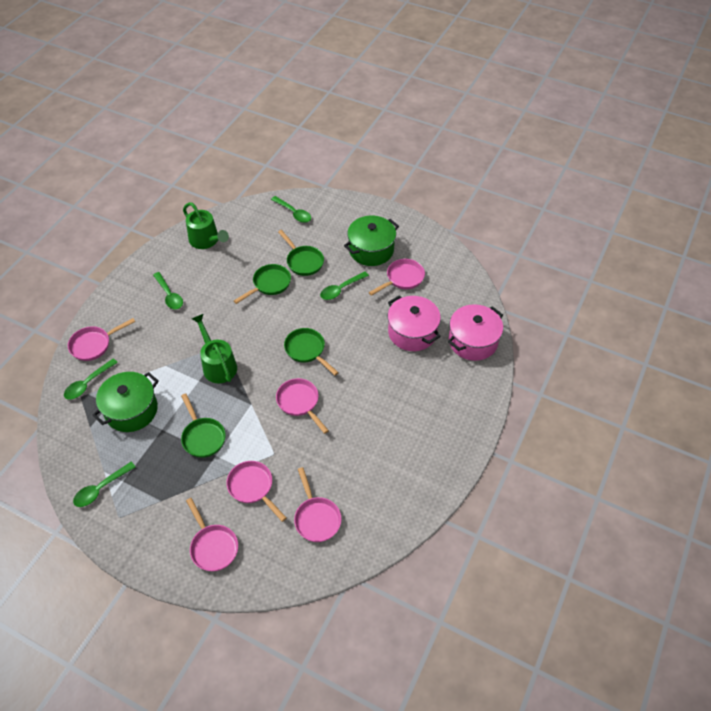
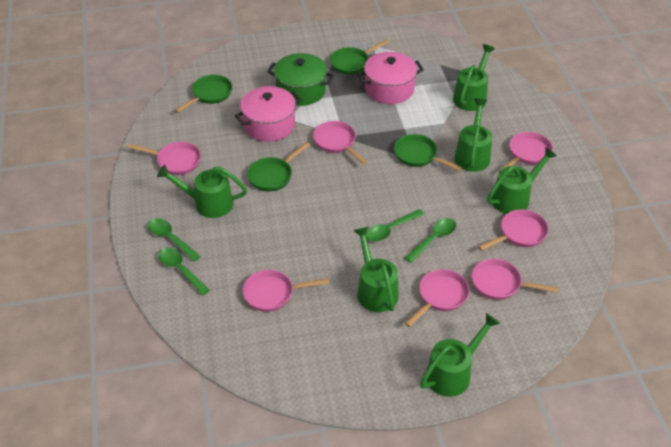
green pot: [92,372,159,432] [344,216,399,266] = 2 -> [267,53,334,106] = 1
green spoon: [64,359,118,400] [73,462,136,507] [153,272,183,310] [271,196,311,223] [320,271,369,300] = 5 -> [148,218,201,261] [159,248,210,295] [365,209,424,242] [405,218,456,263] = 4
green watering can: [183,202,229,249] [192,314,237,383] = 2 -> [157,165,247,218] [353,226,399,312] [420,313,500,397] [453,44,495,111] [454,98,492,172] [487,147,557,214] = 6
pink pan: [68,318,135,361] [186,498,238,571] [226,461,287,522] [276,378,329,434] [294,467,341,542] [369,259,425,296] = 6 -> [127,142,201,175] [243,270,329,312] [313,121,367,165] [405,269,469,327] [472,259,559,300] [478,209,549,251] [498,132,553,172] = 7

